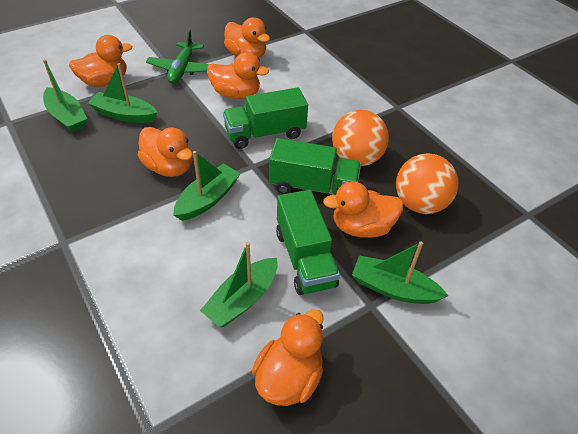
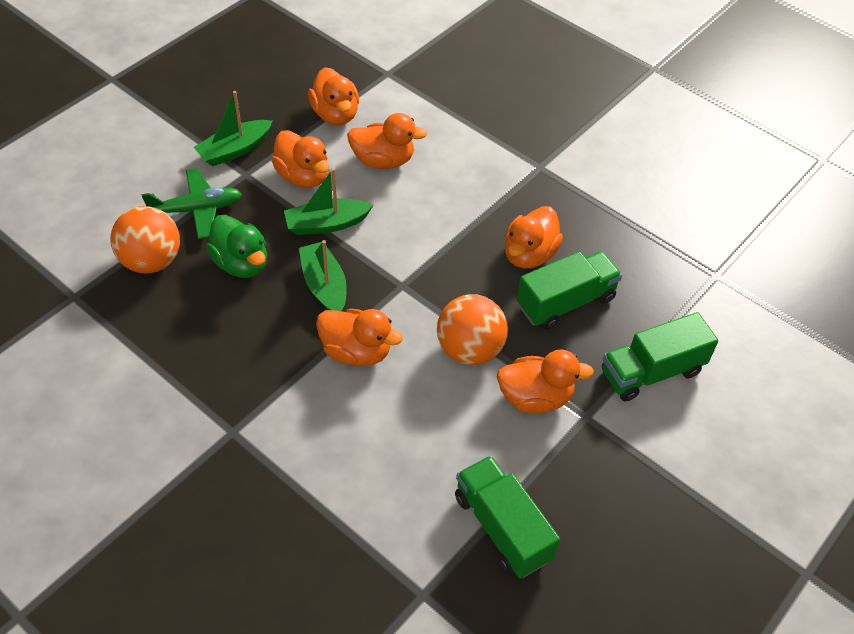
green boat: [43,59,87,132] [88,63,158,123] [173,151,241,221] [200,242,278,327] [352,241,448,304] = 5 -> [193,91,272,167] [284,168,374,235] [299,240,347,311] = 3
green duck: none = 0 -> [206,215,267,278] = 1

